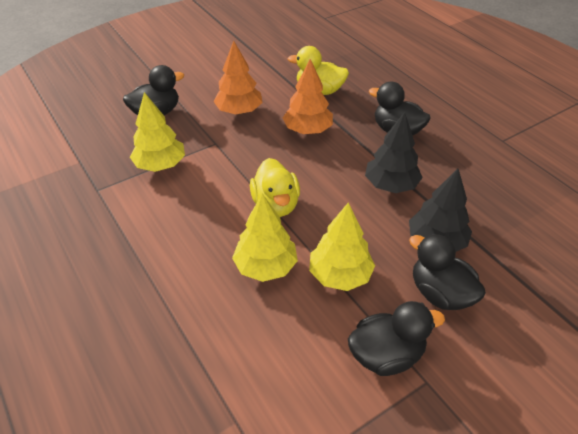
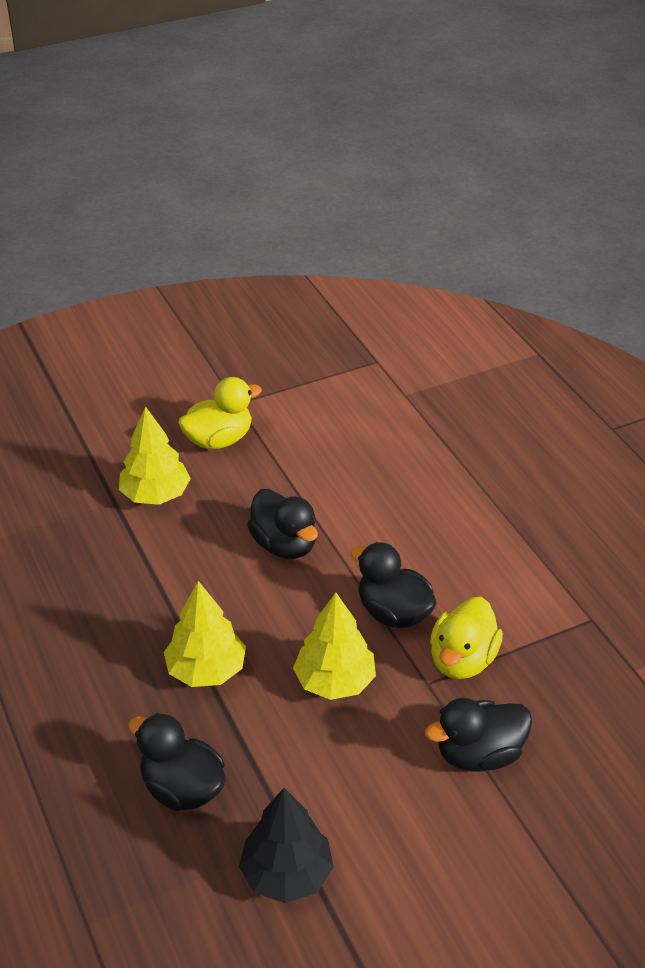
black tree: [365,112,423,193] [409,169,472,252] = 2 -> [239,788,334,903] = 1
orange tree: [213,41,263,115] [283,59,333,134] = 2 -> none = 0

